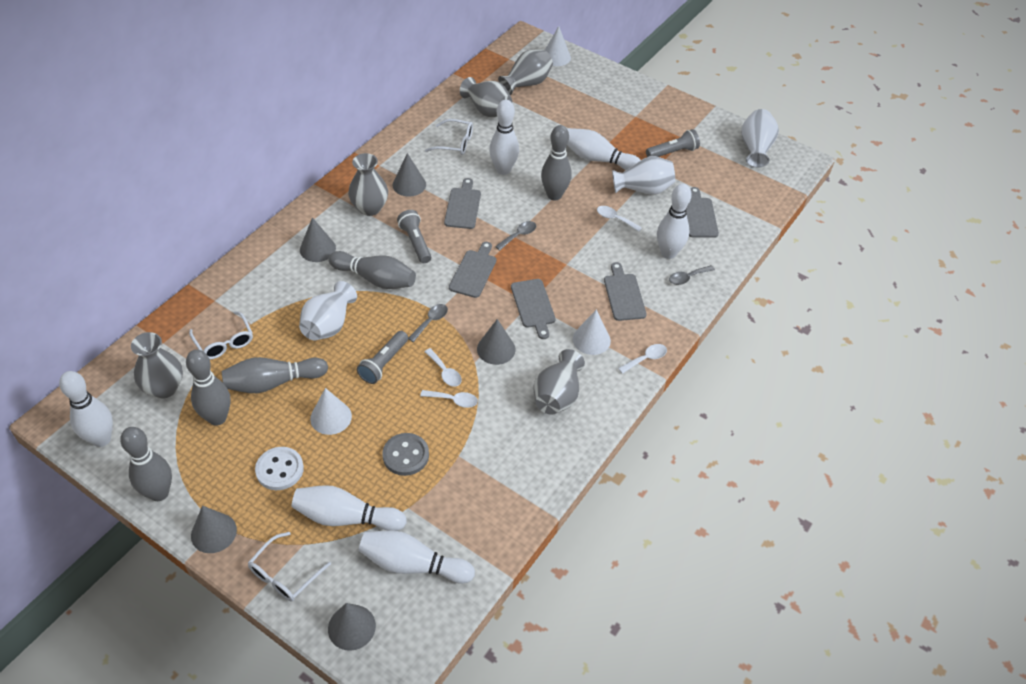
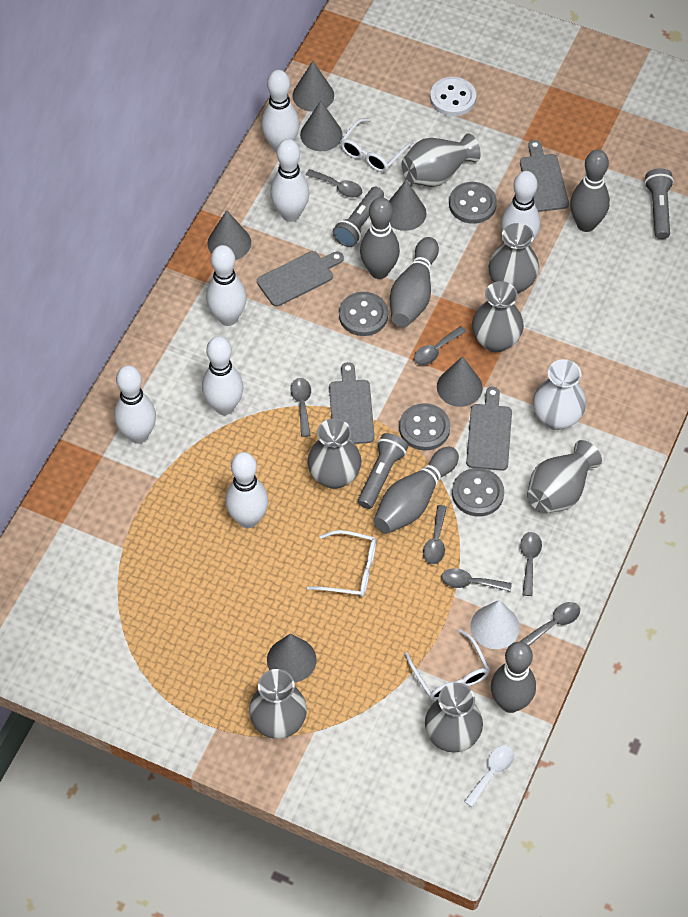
grey button: [382,433,429,476] = 1 -> [339,292,388,336] [399,403,450,451] [449,182,497,224] [452,468,504,517] = 4
grey cone: [191,506,237,553] [300,217,336,262] [328,603,376,651] [392,153,426,197] [477,319,515,365] = 5 -> [207,210,251,260] [267,634,317,682] [293,61,334,112] [300,101,343,151] [389,180,427,231] [437,356,483,407] = 6
grey cutting board: [444,178,481,229] [449,242,496,298] [511,279,556,339] [604,262,647,321] [686,187,719,238] = 5 -> [257,251,344,307] [329,362,374,444] [466,387,512,471] [520,140,569,212] = 4
grey spoon: [408,304,448,342] [495,221,536,250] [669,265,715,285] = 3 -> [290,378,311,437] [306,169,362,198] [414,326,466,365] [423,505,447,564] [442,568,512,592] [520,532,542,596] [520,602,580,646] = 7
grey vase: [131,332,183,399] [348,153,388,216] [460,77,512,117] [498,49,553,95] [533,349,585,415] = 5 -> [249,669,307,739] [307,418,361,489] [402,133,481,187] [425,683,483,753] [472,281,524,353] [488,223,539,294] [527,440,602,513] = 7
white bowling pin: [59,371,113,447] [292,485,407,531] [359,531,475,584] [489,100,519,175] [567,128,641,170] [657,184,692,259] = 6 -> [114,365,156,444] [202,336,243,415] [206,245,247,326] [225,452,268,528] [261,70,300,153] [270,139,310,222] [501,171,540,246] = 7
white cone: [310,388,352,435] [545,26,571,66] [573,310,611,355] = 3 -> [470,600,520,649] = 1
white spoon: [420,390,478,408] [424,348,462,387] [597,206,642,232] [618,344,667,374] = 4 -> [464,745,514,808] = 1
white vase: [299,281,357,340] [612,156,675,195] [741,109,779,168] = 3 -> [533,359,586,430] = 1

